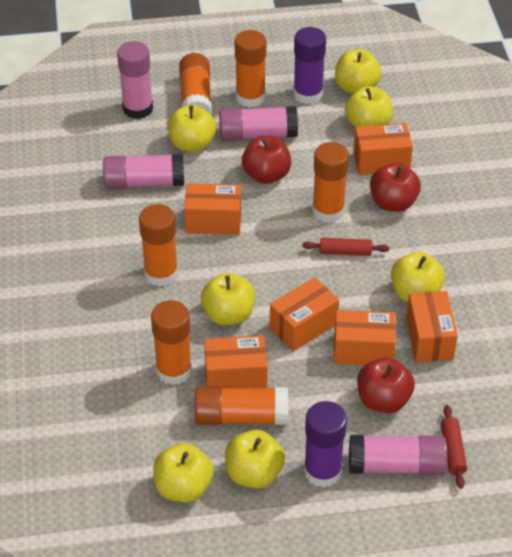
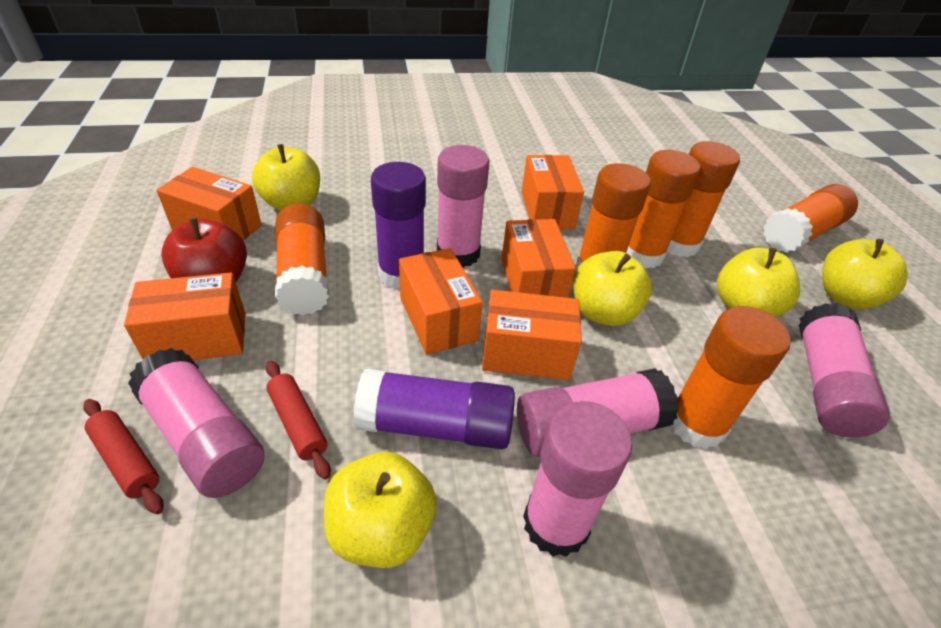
pink glue stick: [103,154,184,189] [117,41,153,119] [219,106,298,141] [349,435,447,475] = 4 -> [128,348,265,498] [437,145,489,268] [517,368,679,457] [523,401,632,557] [799,303,890,438] = 5
red apple: [242,136,291,184] [357,357,415,413] [370,163,421,212] = 3 -> [161,218,247,282] = 1
yellow apple: [153,443,214,502] [168,105,216,152] [201,273,255,325] [225,430,285,488] [335,49,382,94] [345,86,393,127] [391,252,445,302] = 7 -> [252,144,320,211] [324,452,437,568] [573,251,652,326] [717,247,800,317] [822,239,908,309] = 5

